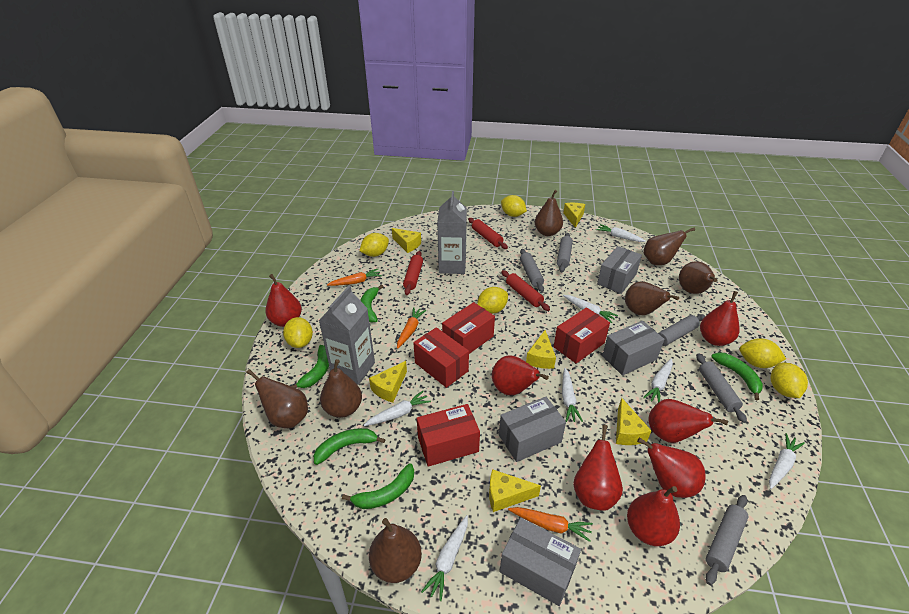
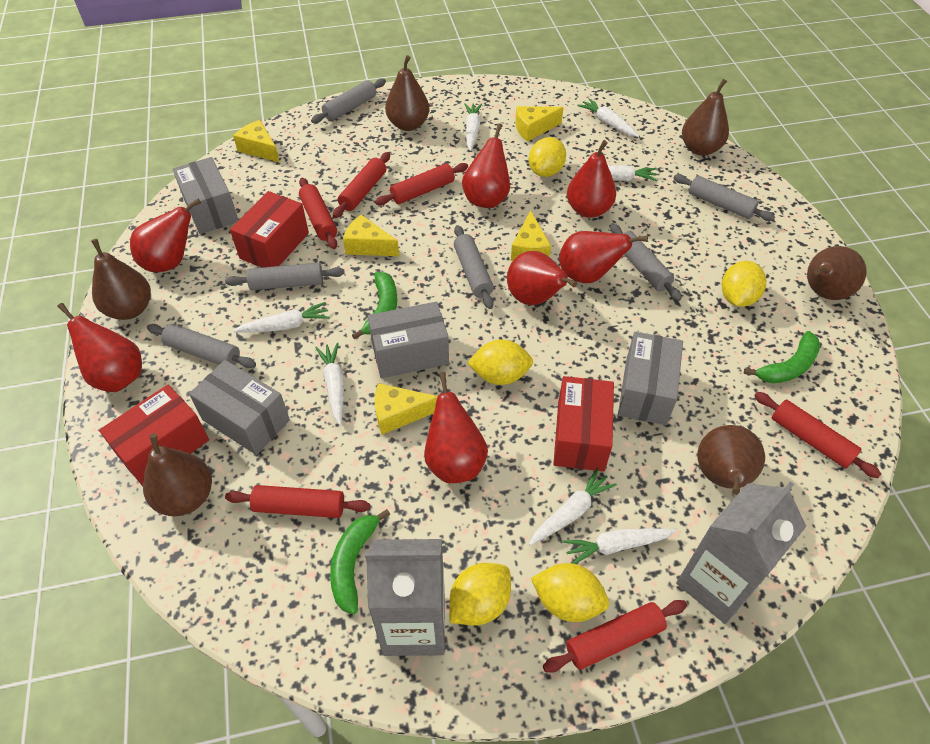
brown pear: [246,369,308,428] [320,359,362,418] [369,518,422,583] [535,190,563,236] [625,281,679,315] [643,228,695,265] [679,262,717,294] = 7 -> [91,239,151,320] [143,433,212,516] [385,55,429,131] [682,79,729,156] [697,425,765,495] [807,246,867,300] = 6
green banana: [291,345,329,388] [314,428,386,465] [342,463,414,509] [360,285,383,322] [711,352,763,401] = 5 -> [330,509,390,614] [352,272,397,339] [744,331,820,383] = 3
grey rolling pin: [520,249,544,292] [557,233,573,272] [658,314,705,346] [696,354,747,423] [705,495,749,585] = 5 -> [147,324,256,368] [225,263,345,290] [311,79,386,123] [454,225,494,309] [610,224,682,301] [674,174,775,221] = 6
orange carrot: [327,269,382,286] [397,307,426,349] [508,507,593,542] = 3 -> none = 0
red box: [413,327,469,388] [417,404,480,467] [442,302,495,354] [554,307,610,364] = 4 -> [99,385,209,486] [230,191,309,268] [553,376,614,472] = 3
red rolling pin: [403,251,423,295] [468,218,508,249] [501,270,550,311] = 3 -> [225,485,370,518] [299,178,337,249] [333,152,390,218] [375,163,468,205] [543,600,687,673] [754,392,881,478] = 6
yellow cheese: [369,361,407,402] [392,228,421,253] [489,469,541,512] [526,330,556,369] [563,203,585,228] [616,398,652,445] = 6 -> [233,120,280,163] [343,215,399,256] [375,383,438,435] [511,210,551,261] [515,106,564,142] = 5
yellow lemon: [283,317,313,348] [359,233,389,257] [477,287,508,314] [501,195,527,217] [740,338,786,368] [771,363,808,398] = 6 -> [449,563,511,626] [467,339,533,385] [529,137,566,177] [531,563,609,622] [722,261,766,307] = 5

